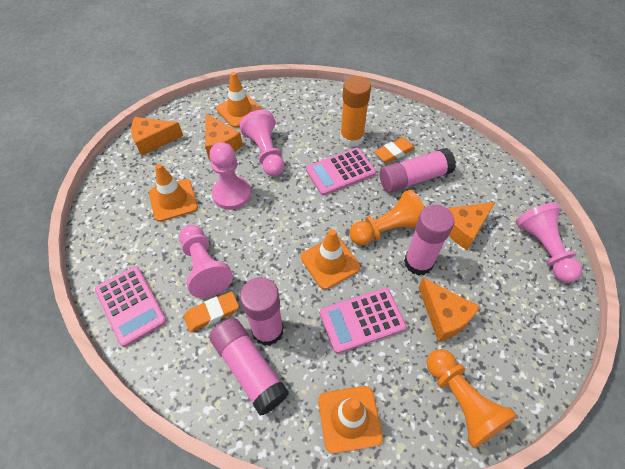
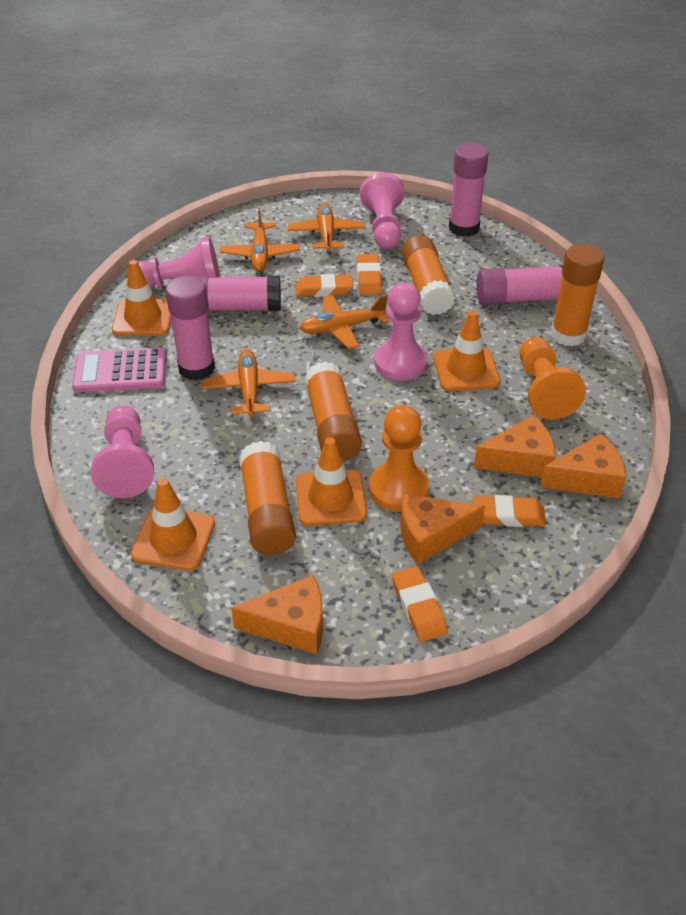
orange eraser: [184,291,239,332] [374,137,415,163] = 2 -> [295,274,353,297] [357,254,382,295] [392,566,448,642] [473,495,546,527] = 4
orange glue stick: [340,76,371,147] = 1 -> [239,441,296,555] [304,362,362,461] [402,235,455,315] [551,244,604,347] = 4
orange plane: none = 0 -> [202,349,296,417] [220,208,300,272] [288,203,365,252] [299,295,389,349] = 4
pink calculator: [95,266,167,347] [306,148,376,195] [320,288,406,354] = 3 -> [72,348,166,392] = 1

